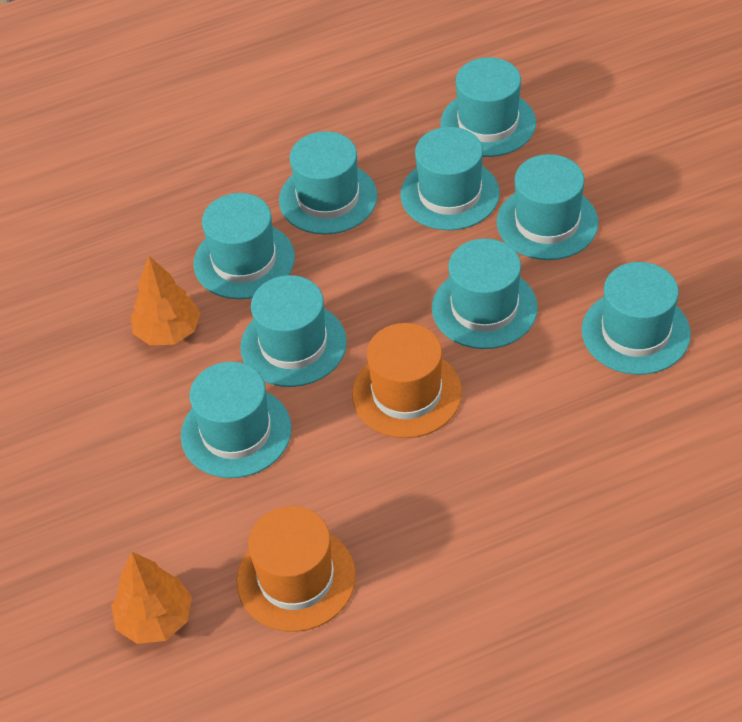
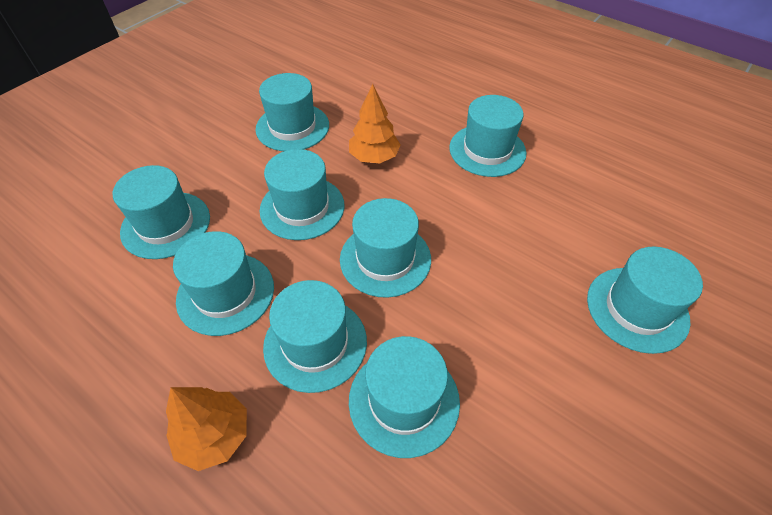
orange hat: [237,506,356,632] [352,323,462,438] = 2 -> none = 0

